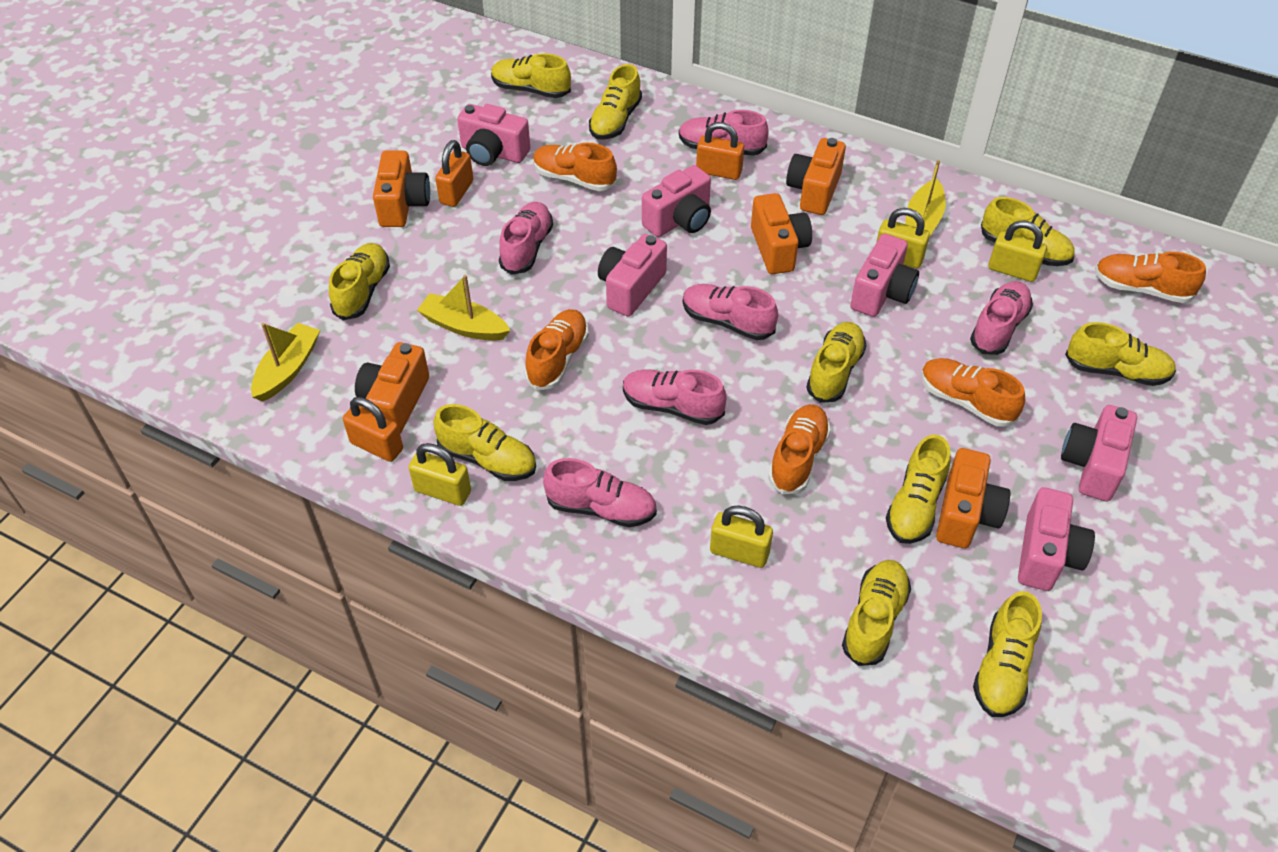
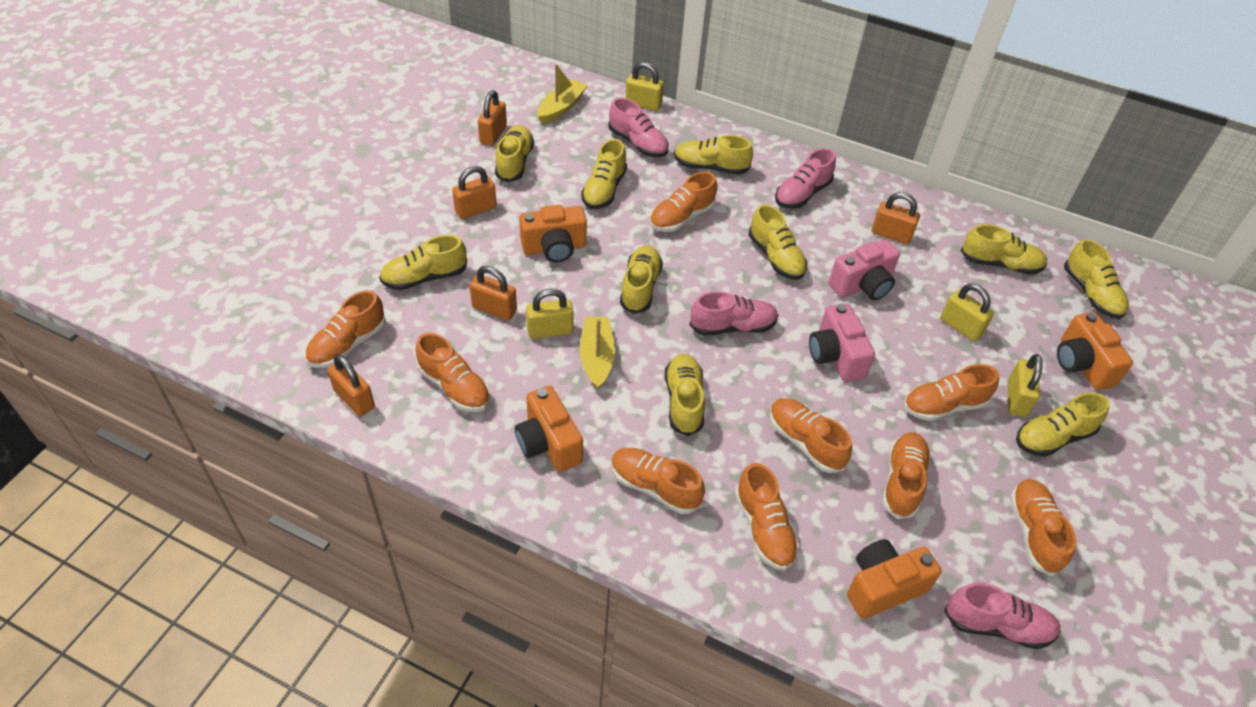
orange camera: [355,342,429,433] [373,151,430,227] [751,193,812,274] [786,138,846,215] [936,448,1010,548] = 5 -> [515,385,583,472] [519,205,587,263] [847,539,942,619] [1057,312,1133,390] = 4
orange padlock: [343,397,403,462] [435,140,473,207] [696,122,744,180] = 3 -> [327,354,375,416] [452,166,496,219] [470,266,517,320] [478,90,507,146] [872,192,920,244] = 5
orange shoe: [525,309,589,390] [533,143,617,191] [768,404,831,495] [921,358,1025,427] [1095,252,1206,303] = 5 -> [305,290,386,368] [415,333,490,412] [611,448,705,514] [649,172,717,232] [735,463,799,571] [769,398,852,473] [882,432,931,519] [904,364,999,421] [1010,479,1076,576] = 9
pink camera: [457,104,530,166] [598,234,667,317] [642,165,711,237] [850,234,919,317] [1018,487,1095,591] [1061,405,1137,502] = 6 -> [809,303,875,382] [829,239,900,300] = 2
pink shoe: [499,202,553,275] [543,458,657,527] [623,369,727,425] [679,110,769,156] [683,284,778,340] [970,281,1033,355] = 6 -> [608,98,669,157] [690,291,778,335] [775,148,836,208] [944,583,1061,649] = 4
yellow boat: [251,323,320,402] [417,275,510,341] [905,160,946,236] = 3 -> [537,64,588,124] [580,317,615,390] = 2

